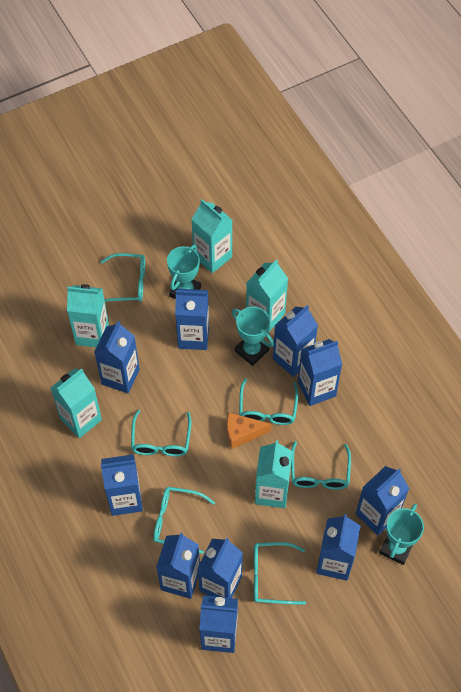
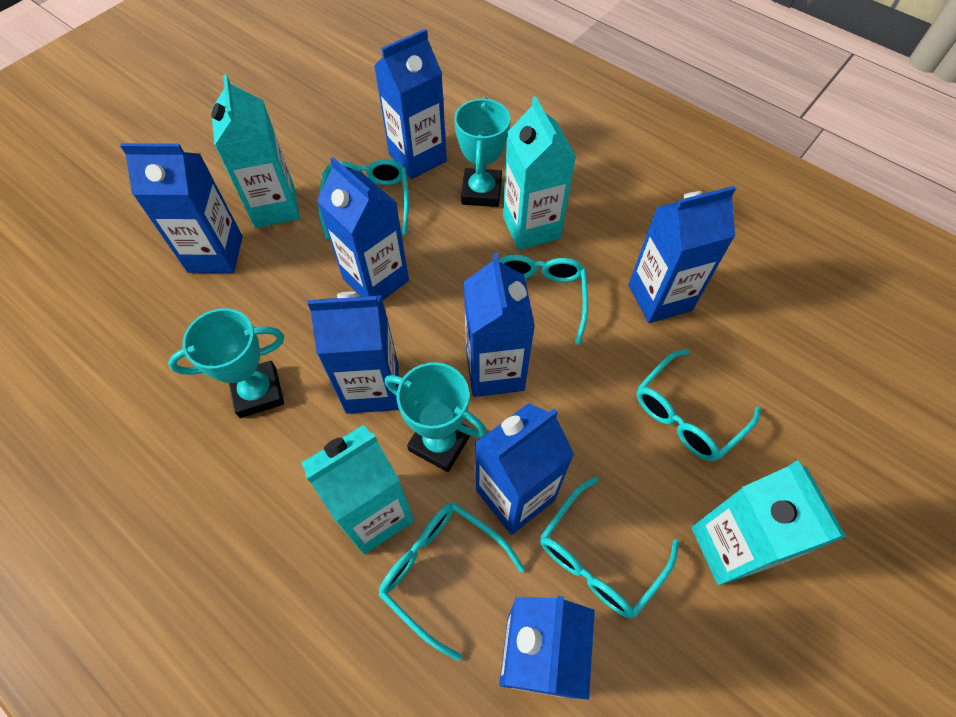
blue carton: [94,321,140,393] [101,454,143,516] [156,533,200,599] [175,289,209,350] [198,538,243,598] [200,596,238,653] [273,305,318,377] [298,339,342,406] [316,514,361,581] [356,466,410,535] = 10 -> [120,143,243,273] [308,292,399,414] [317,157,409,300] [374,29,447,179] [464,253,535,397] [475,403,574,535] [499,596,595,700] [628,186,736,323] = 8
orange cheese: [227,413,272,449] = 1 -> none = 0
turquoise carton: [51,368,102,438] [67,284,109,347] [191,199,232,273] [246,259,288,333] [255,440,293,508] = 5 -> [211,75,300,228] [302,425,414,555] [503,96,576,250] [691,460,846,585] = 4
turquoise glasses: [101,253,145,302] [131,410,191,457] [153,487,215,554] [239,378,299,425] [254,542,306,604] [291,441,351,490] = 6 -> [318,159,409,239] [378,502,525,661] [499,255,588,345] [540,477,679,618] [636,349,761,461] = 5

